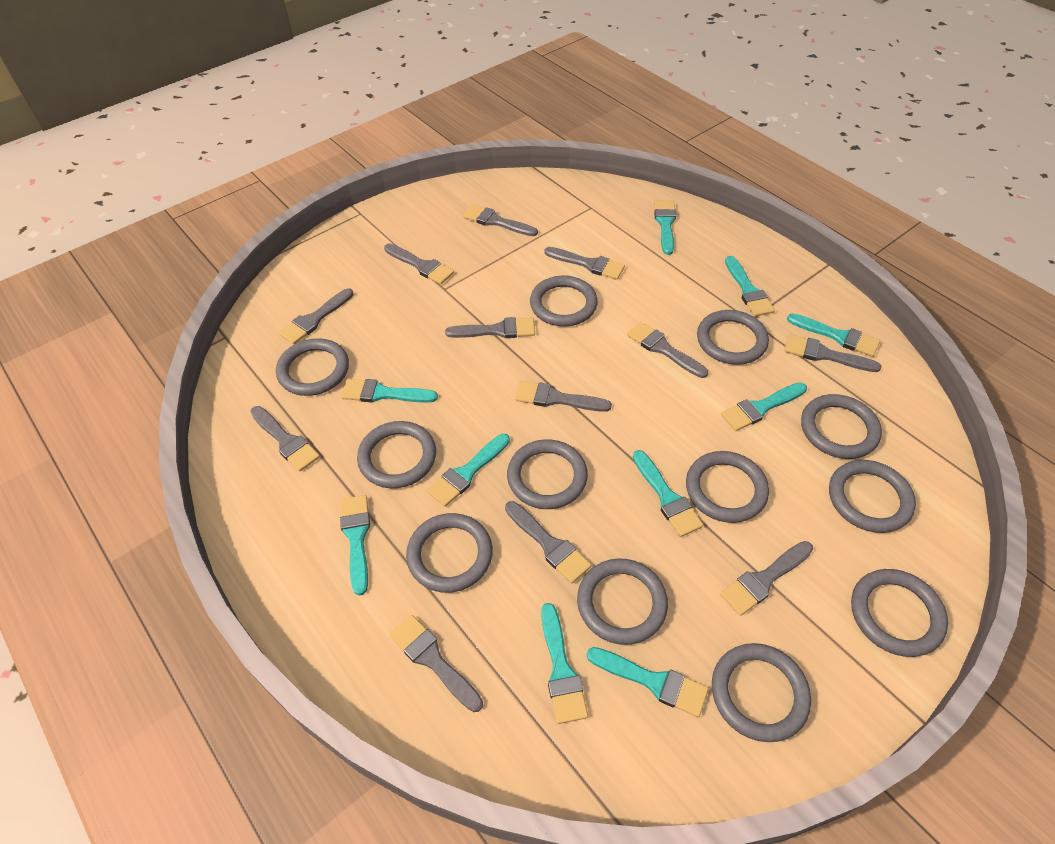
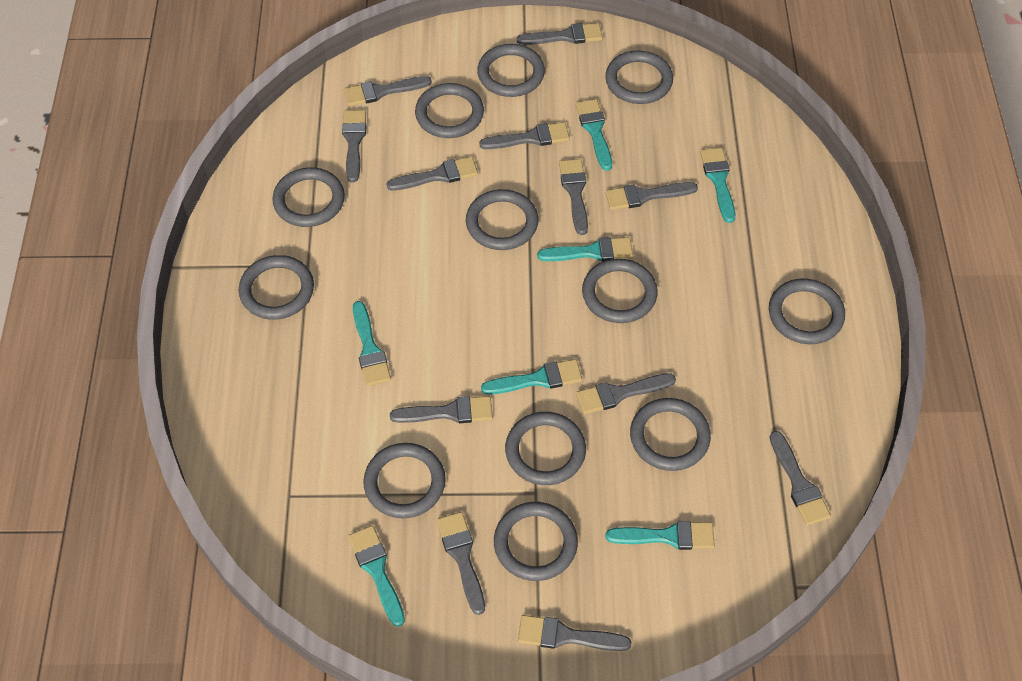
turquoise brush: [340,495,370,596] [341,379,438,403] [427,434,510,507] [541,603,588,724] [587,647,708,717] [633,450,703,537] [654,200,676,255] [721,382,807,431] [725,256,775,317] [787,313,880,357] = 10 -> [348,525,405,627] [353,301,391,386] [481,359,582,395] [537,237,633,261] [576,99,612,171] [606,521,715,550] [700,147,735,223] = 7

